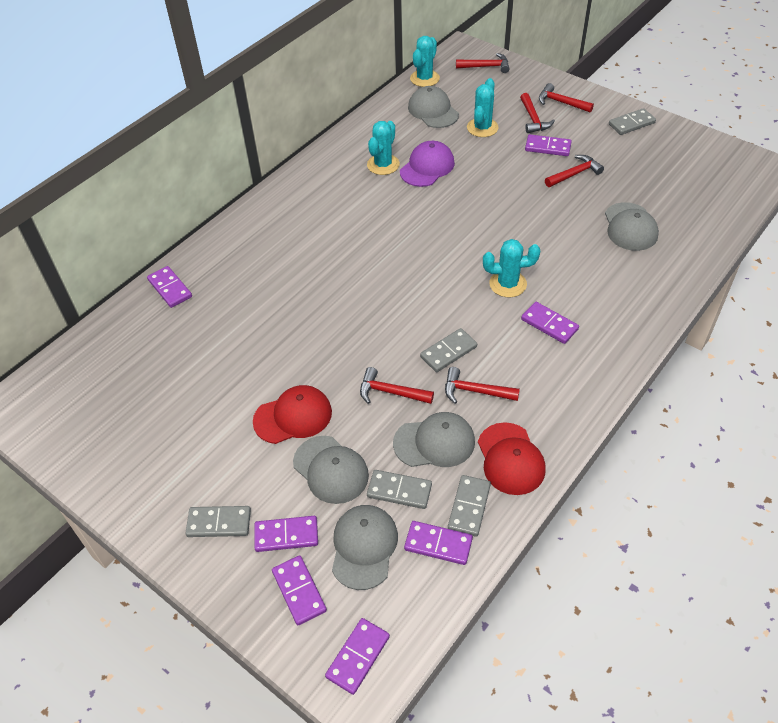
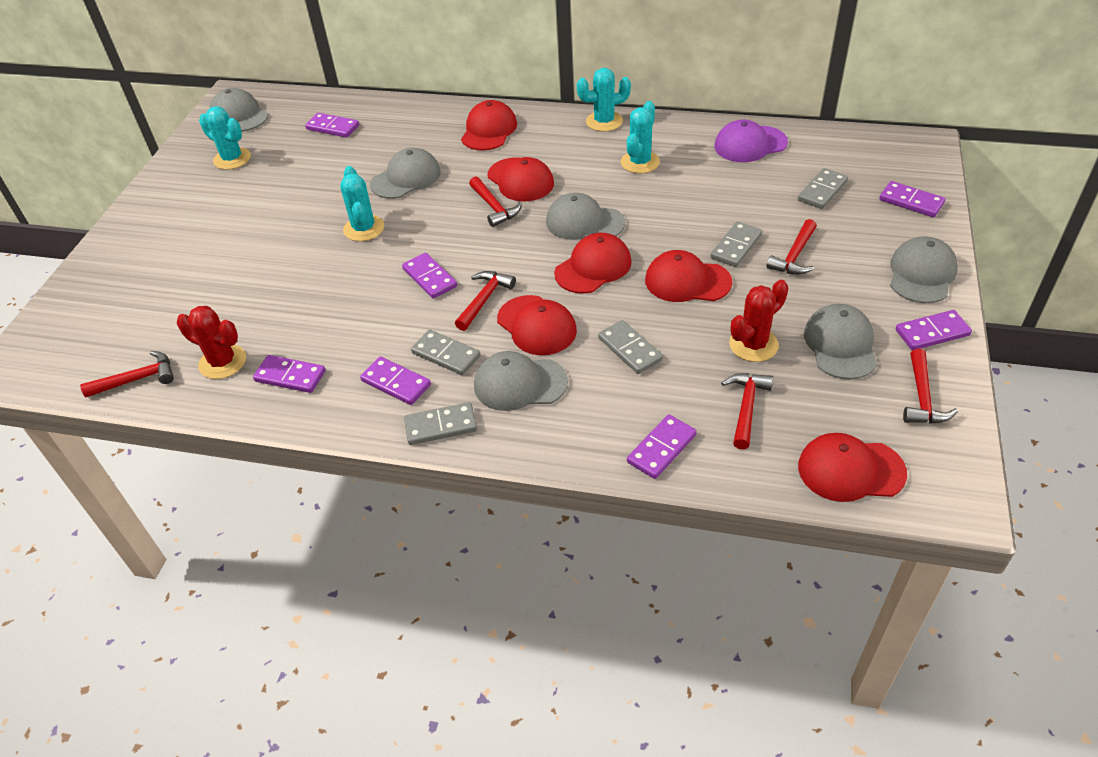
grey cap: [293,436,369,504] [332,505,398,590] [393,412,475,467] [408,86,459,128] [605,202,659,251] = 5 -> [209,88,268,132] [370,148,441,199] [474,351,568,411] [546,193,625,240] [804,304,877,379] [890,236,958,303] = 6
red cactus: none = 0 -> [177,306,246,379] [729,280,788,362] = 2
red cap: [253,385,332,444] [478,422,545,495] = 2 -> [461,100,517,150] [488,157,554,202] [497,295,577,355] [554,233,632,294] [645,250,732,302] [798,433,907,502] = 6

